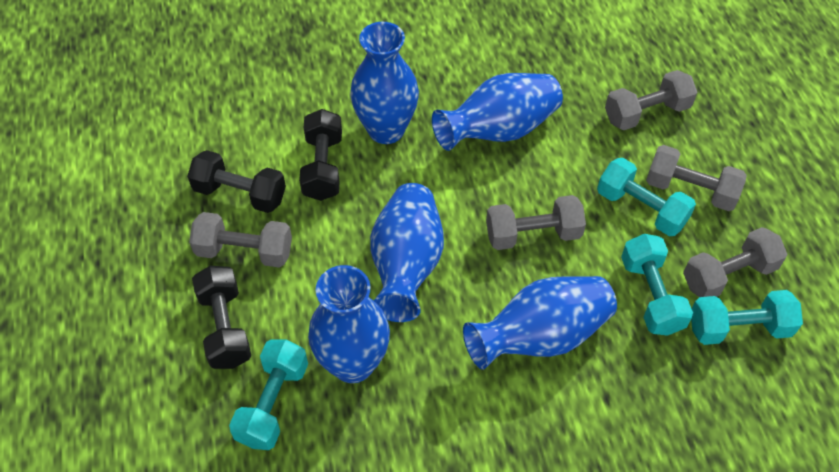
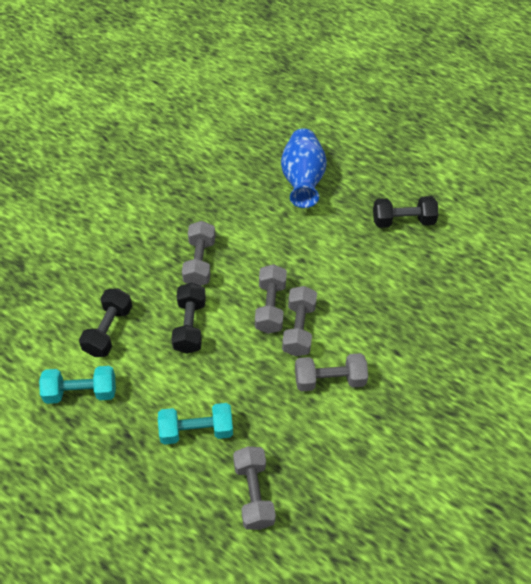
blue vase: [308,265,390,383] [350,22,419,144] [370,183,444,322] [432,73,563,151] [463,276,617,370] = 5 -> [281,129,327,208] = 1
turquoise dumbbell: [229,339,308,450] [597,158,696,236] [621,234,693,336] [691,290,803,345] = 4 -> [39,366,116,404] [158,403,233,445] = 2

